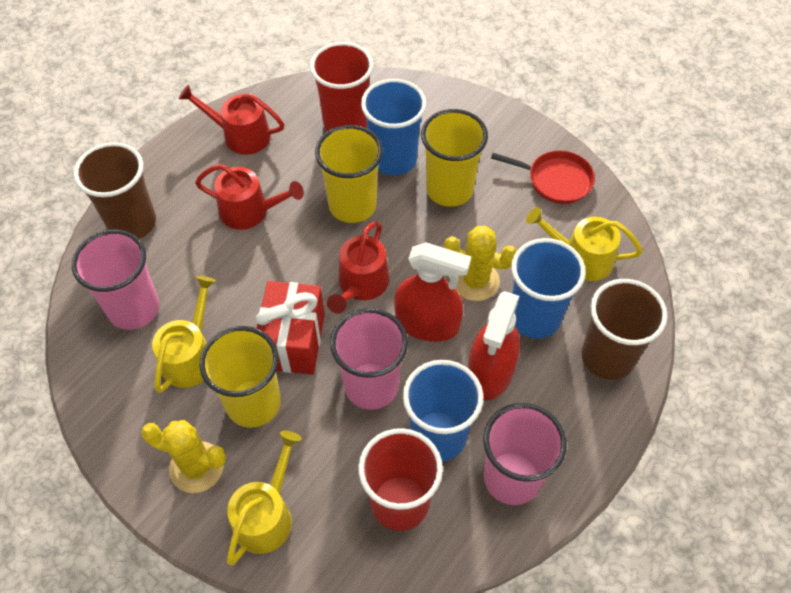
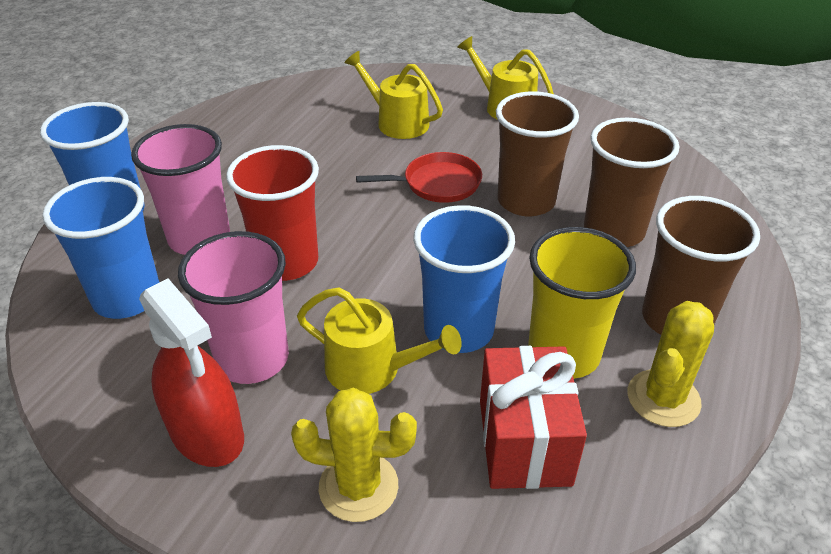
brown cup: [74,142,156,239] [581,279,668,380] = 2 -> [496,91,579,217] [584,118,679,247] [642,196,760,335] = 3
pink cup: [72,230,159,330] [330,308,408,410] [483,403,567,505] = 3 -> [131,124,230,255] [178,231,289,384] = 2
red cup: [310,42,373,131] [358,428,443,531] = 2 -> [226,145,319,281] = 1
red spray bottle: [394,242,471,342] [468,291,520,400] = 2 -> [139,278,244,467] = 1
red watering can: [179,85,284,155] [195,164,304,230] [327,222,389,314] = 3 -> none = 0
yellow cup: [199,326,281,428] [315,125,383,223] [421,109,488,207] = 3 -> [528,227,636,379] = 1

